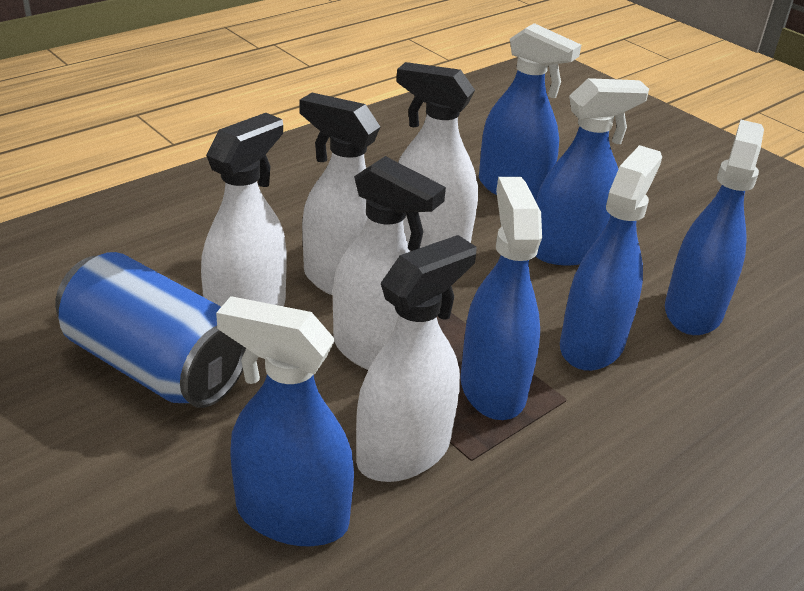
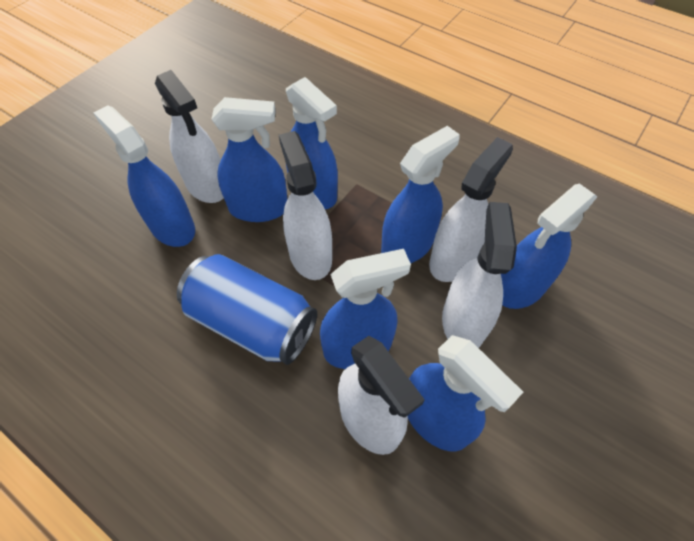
blue spray bottle: [216,296,354,546] [460,177,542,420] [479,23,581,201] [536,78,649,265] [560,145,662,371] [665,120,764,335] = 6 -> [94,105,195,247] [211,97,287,222] [286,77,338,209] [320,249,411,369] [381,126,460,263] [408,335,523,451] [501,184,597,309] = 7

